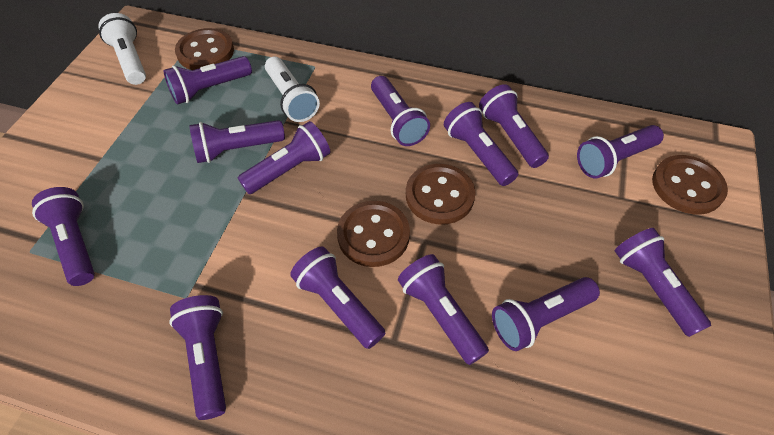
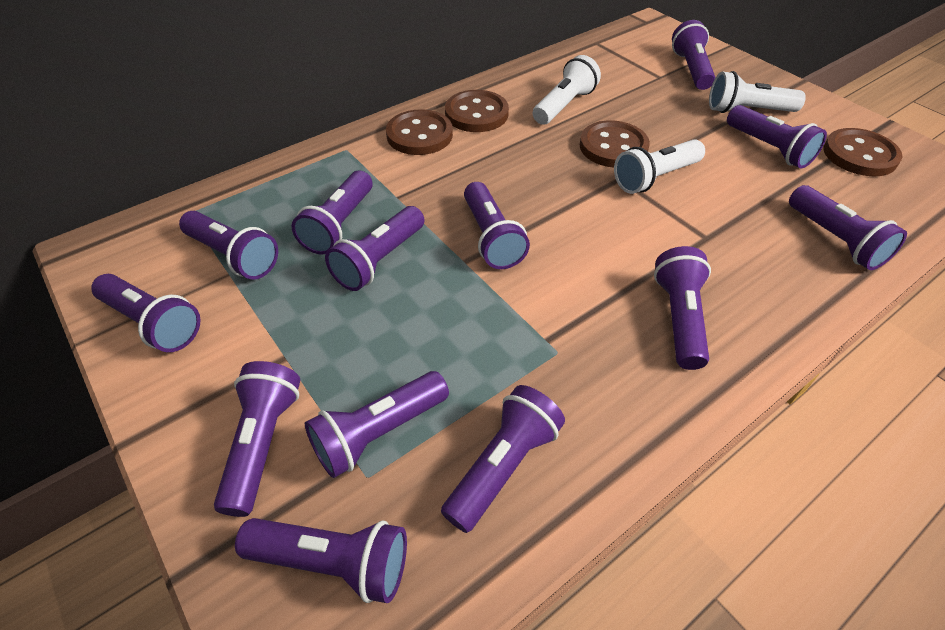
white flashlight: [98,13,146,85] [265,57,320,122] = 2 -> [533,55,601,125] [614,139,705,194] [709,71,806,113] = 3

